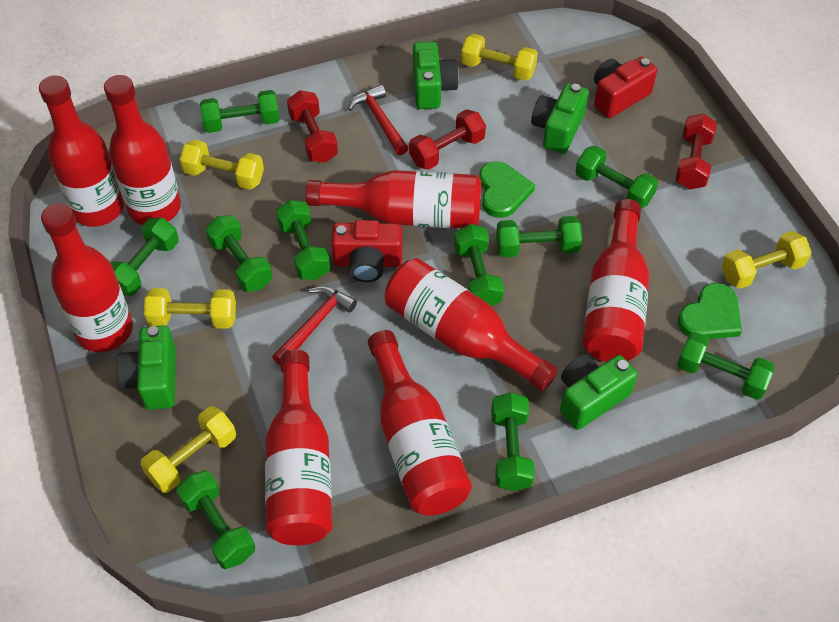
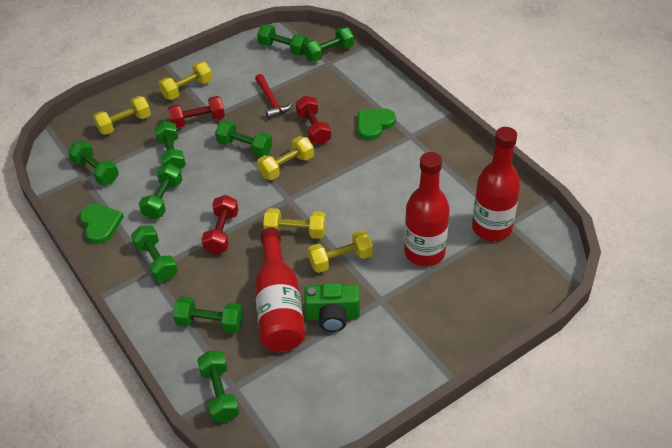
green camera: [116,325,176,410] [413,42,459,109] [531,83,589,154] [560,354,638,430] = 4 -> [304,283,360,332] = 1
green dumbbell: [110,218,179,296] [176,470,255,569] [200,90,280,133] [205,215,273,292] [276,200,330,280] [454,224,504,306] [491,392,535,491] [496,216,582,258] [575,146,658,209] [677,332,775,400] = 10 -> [68,141,119,185] [131,226,178,281] [139,164,182,219] [154,121,186,170] [173,296,243,333] [197,351,239,422] [215,120,273,157] [257,24,308,55] [303,27,354,62] = 9
red bottle: [39,75,124,227] [41,203,133,352] [104,75,181,225] [265,350,332,545] [305,170,481,228] [368,330,472,516] [385,258,558,391] [582,199,649,362] = 8 -> [255,228,305,352] [404,152,450,267] [472,127,520,241] = 3
red camera: [331,220,402,282] [594,56,657,118] = 2 -> none = 0
red hammer: [272,286,357,366] [348,85,408,155] = 2 -> [255,74,293,119] = 1

